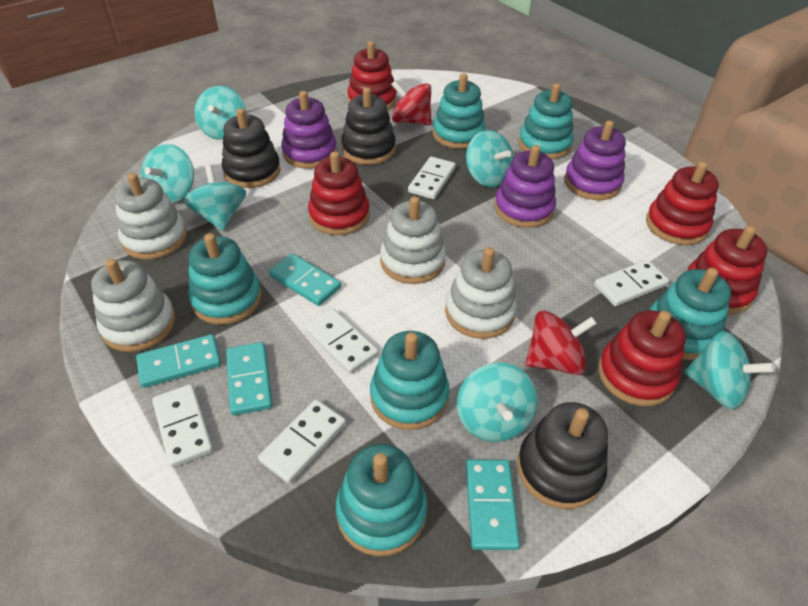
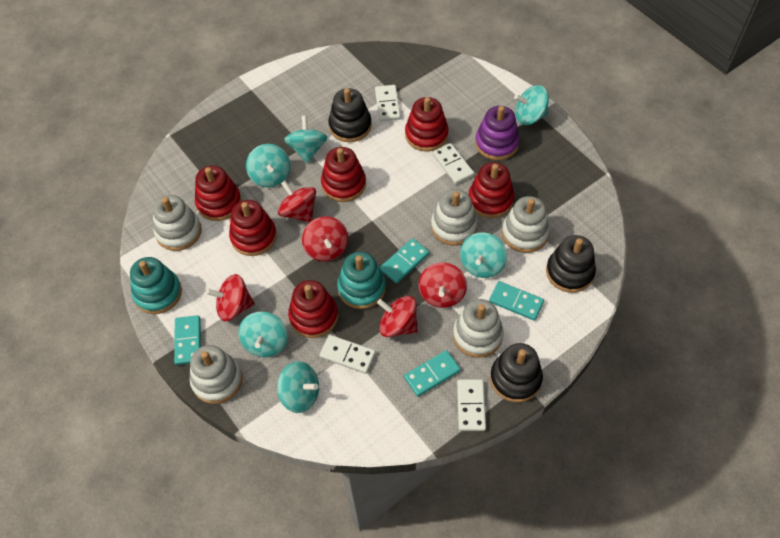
purple stacking toy: [281,91,337,169] [494,145,556,228] [564,120,626,200] = 3 -> [475,106,520,160] = 1
red spinning top: [391,81,431,125] [526,311,597,375] = 2 -> [206,274,254,321] [278,181,316,223] [302,216,348,261] [377,296,418,337] [418,262,467,308] = 5
red stacking toy: [308,151,370,235] [347,41,397,111] [598,310,686,406] [646,162,719,245] [687,226,768,315] = 5 -> [195,166,242,221] [229,200,277,256] [288,280,338,338] [321,147,366,202] [405,97,448,152] [469,162,514,218] = 6
turquoise stacking toy: [188,233,262,325] [336,444,427,556] [370,331,450,430] [433,73,486,149] [518,83,574,159] [650,268,731,360] = 6 -> [130,257,182,314] [337,252,386,309] = 2
white domino: [152,384,213,468] [258,399,346,484] [305,308,379,374] [408,156,456,199] [594,260,669,306] = 5 -> [319,335,376,374] [375,85,401,121] [432,143,474,184] [457,379,486,431] = 4
white stacking toy: [91,258,176,352] [115,173,187,260] [380,196,446,284] [445,247,517,339] = 4 -> [153,195,202,251] [190,345,243,404] [431,189,478,246] [453,299,504,358] [502,196,550,253] = 5

